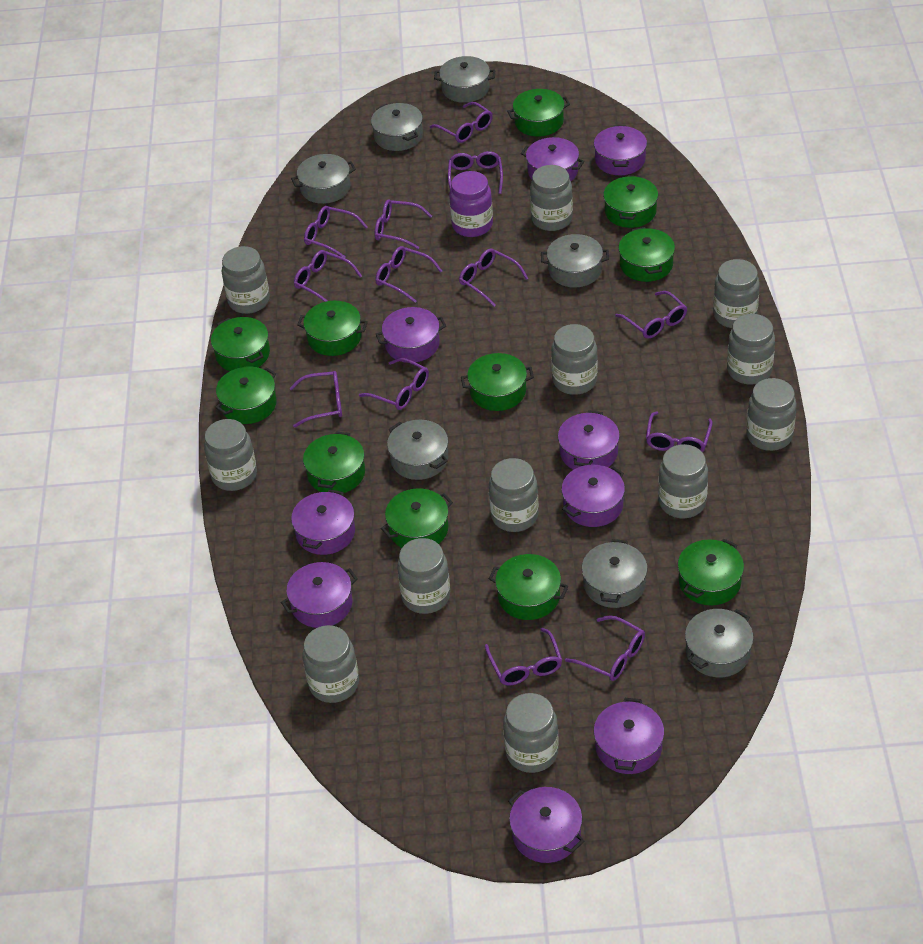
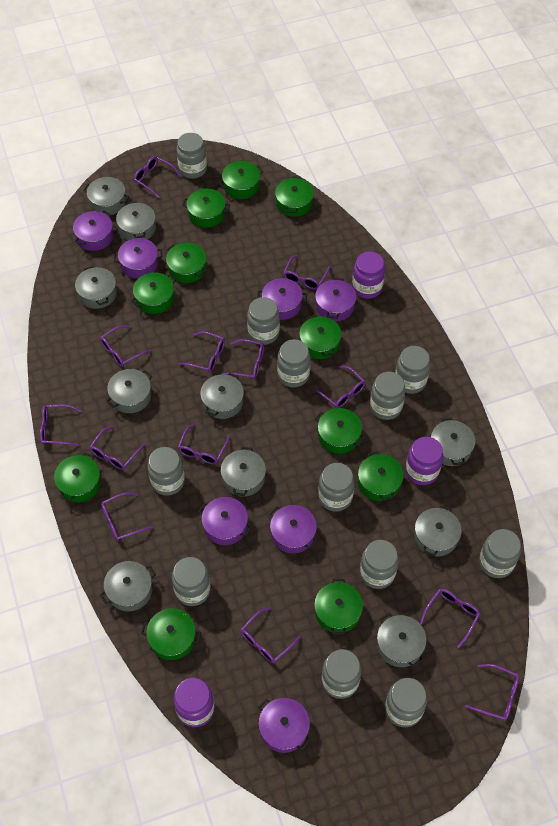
grey pot: [291,154,356,204] [371,103,423,151] [387,420,448,480] [434,56,495,103] [541,234,609,288] [582,539,648,608] [685,609,754,677] = 7 -> [75,266,117,309] [83,177,129,216] [100,561,156,611] [106,369,152,413] [116,201,156,240] [200,373,244,419] [221,447,266,497] [377,613,426,667] [414,505,462,557] [431,418,475,466] = 10
purple jar: [449,171,493,237] = 1 -> [173,678,215,727] [352,251,385,299] [405,437,443,485] = 3
purple pot: [281,562,358,628] [291,489,355,555] [376,307,446,363] [508,787,584,863] [521,137,584,181] [558,410,620,470] [561,465,625,527] [594,125,647,175] [594,698,664,774] = 9 -> [73,211,113,251] [114,238,163,279] [198,497,252,545] [257,278,307,320] [258,698,311,753] [269,505,318,554] [315,278,356,321] = 7

